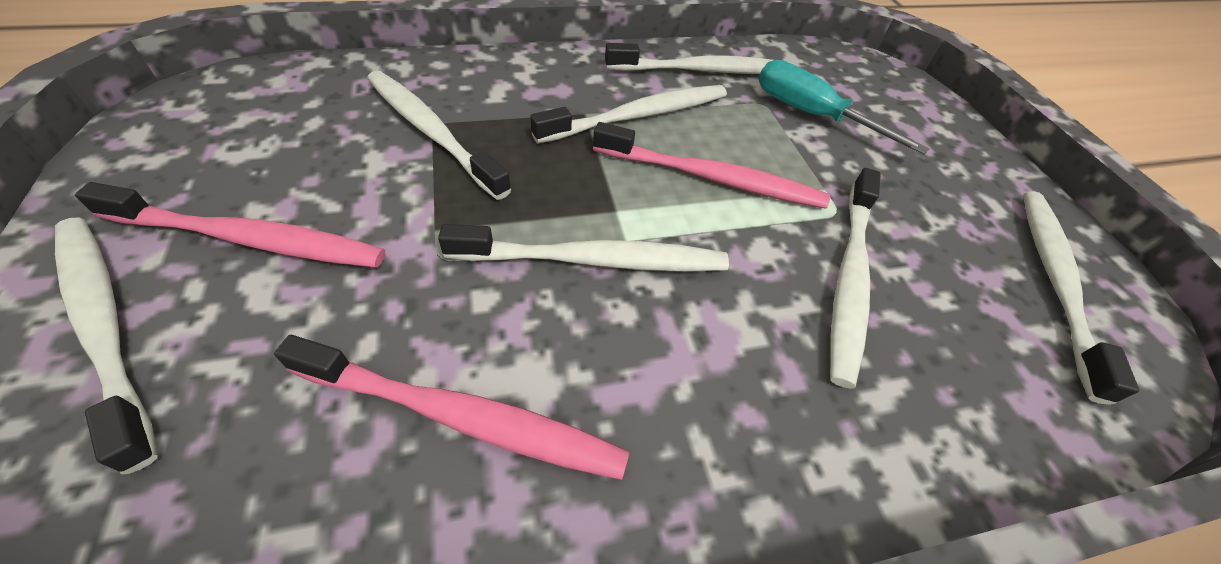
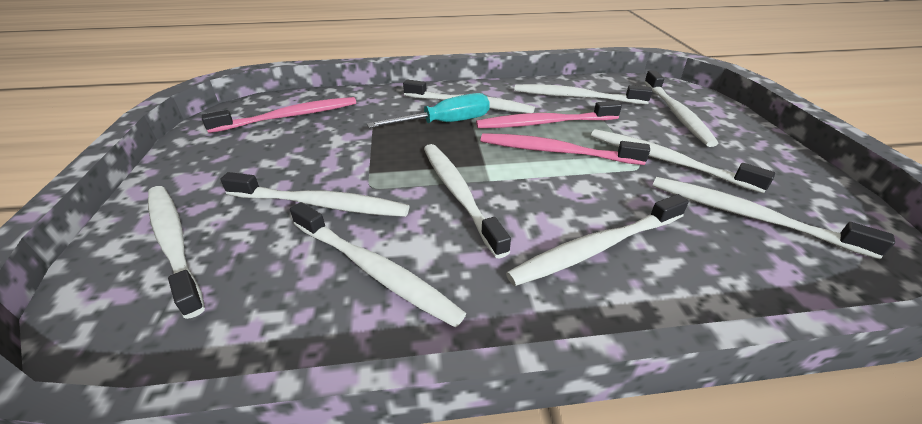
white toothbrush: [55,217,157,474] [367,71,511,200] [438,224,729,272] [530,85,727,144] [605,43,793,74] [830,168,881,389] [1023,191,1139,405] = 7 -> [148,186,205,319] [220,172,409,217] [290,202,466,328] [403,79,535,113] [424,144,511,258] [506,194,689,286] [514,84,652,104] [591,129,775,193] [644,71,718,147] [653,177,895,259] = 10

